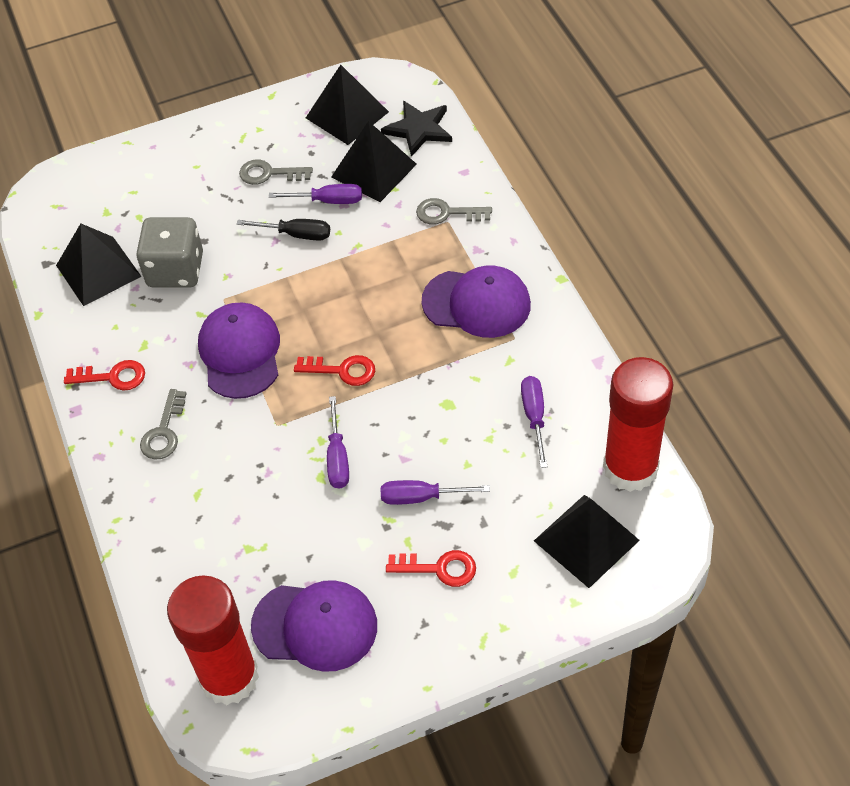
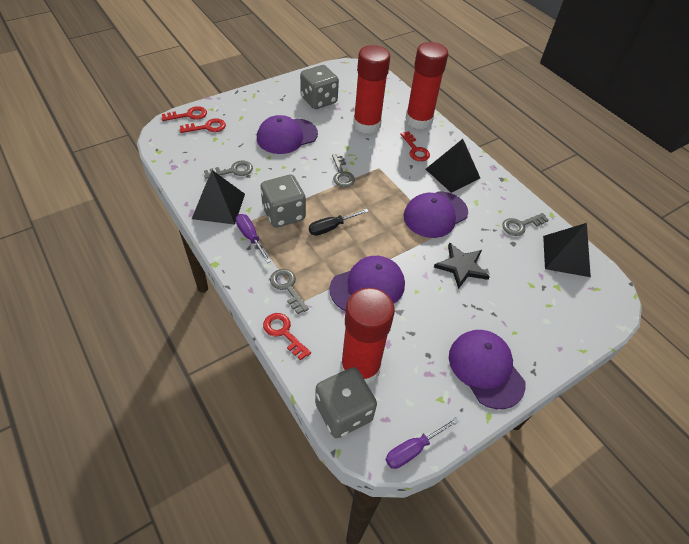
black pyramid: [56,224,142,306] [306,65,389,145] [331,121,417,202] [534,495,640,588] = 4 -> [192,170,245,225] [426,139,480,193] [543,223,591,277] = 3
grey dice: [136,217,203,288] = 1 -> [261,175,306,228] [300,65,339,109] [315,367,377,438] = 3
grey key: [140,389,187,460] [239,159,313,185] [416,198,492,225] = 3 -> [204,161,253,179] [270,269,309,314] [332,154,355,187] [502,213,549,236] = 4
purple cap: [198,303,280,399] [251,580,377,672] [422,265,531,338] = 3 -> [257,115,318,154] [329,256,405,311] [404,191,468,238] [449,330,526,409] = 4
purple screwdriver: [269,184,362,204] [327,396,349,489] [381,480,490,505] [521,376,547,468] = 4 -> [236,214,271,263] [386,417,459,469] = 2
red glue stick: [167,575,259,705] [603,357,673,492] = 2 -> [340,288,395,385] [353,45,390,134] [406,42,448,129] = 3
red key: [64,360,145,391] [294,355,375,386] [386,550,476,587] = 3 -> [162,106,207,121] [180,118,226,133] [263,313,311,360] [400,131,430,161] = 4

